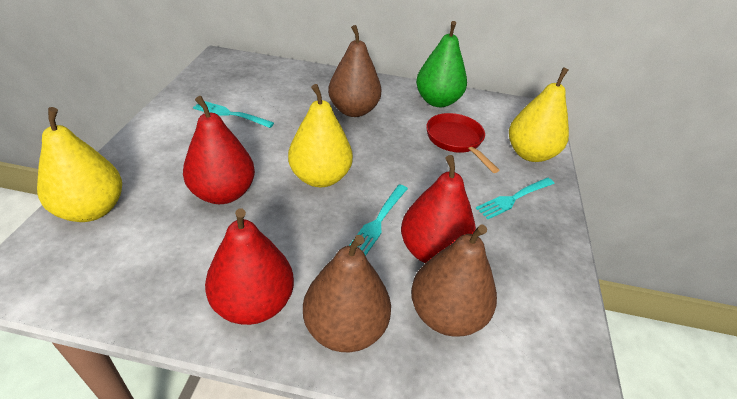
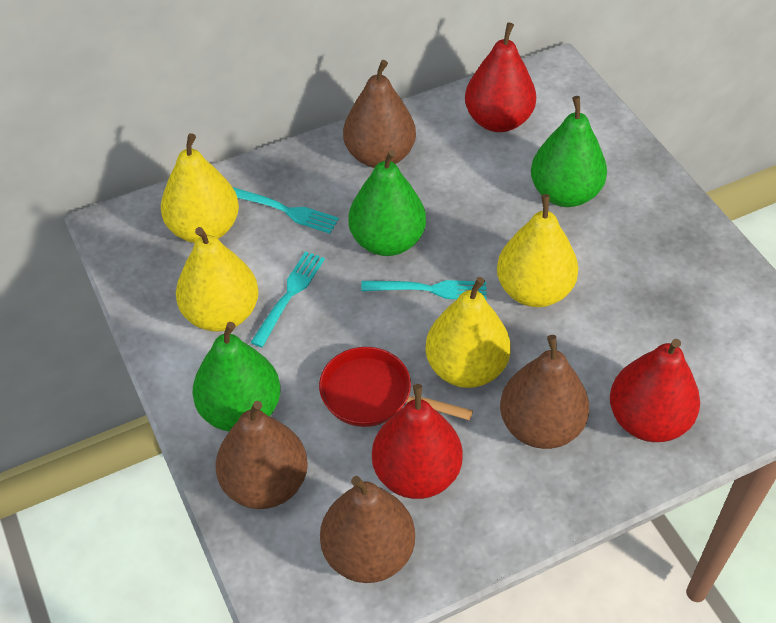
brown pear: [303,235,391,352] [328,25,382,117] [411,225,497,337] = 3 -> [215,401,308,509] [320,476,415,583] [343,60,416,168] [500,335,589,449] = 4
green pear: [416,21,467,107] = 1 -> [192,322,280,431] [348,149,426,256] [531,96,607,207] = 3
yellow pear: [37,107,122,222] [288,84,353,187] [509,67,569,162] = 3 -> [161,133,239,243] [176,227,259,332] [425,277,511,388] [497,194,578,307] = 4

